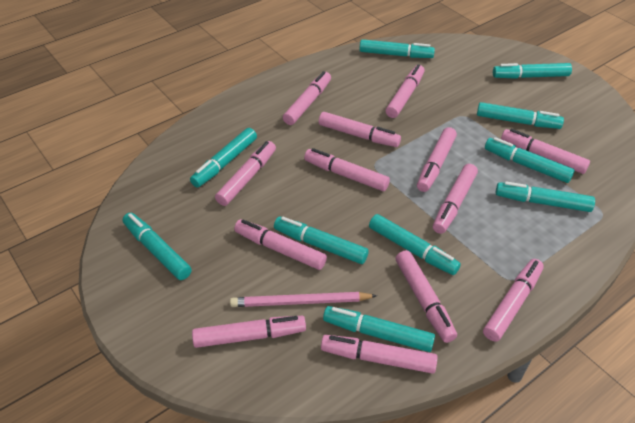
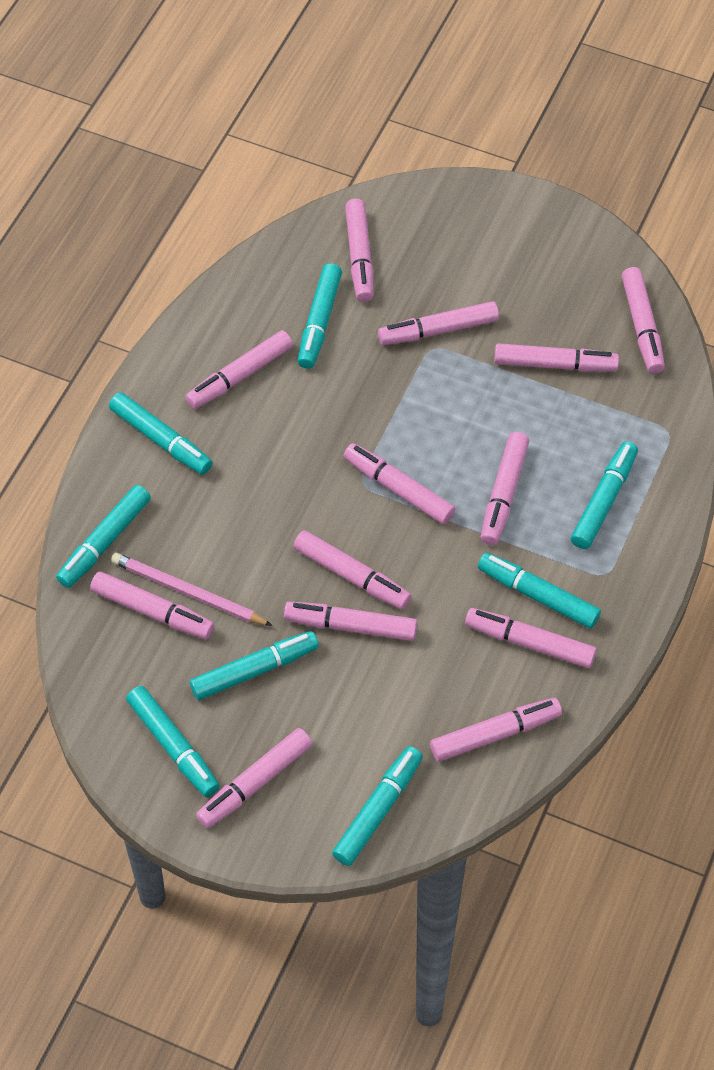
turquoise marker: [122,213,192,280] [190,128,257,187] [274,217,369,264] [323,306,435,352] [359,39,435,58] [369,214,461,275] [477,102,564,129] [485,137,575,183] [493,63,572,79] [496,181,595,212] = 10 -> [56,485,151,588] [109,392,212,475] [126,686,220,797] [190,631,319,700] [297,263,342,369] [332,746,423,866] [478,553,601,629] [571,441,638,549] = 8

